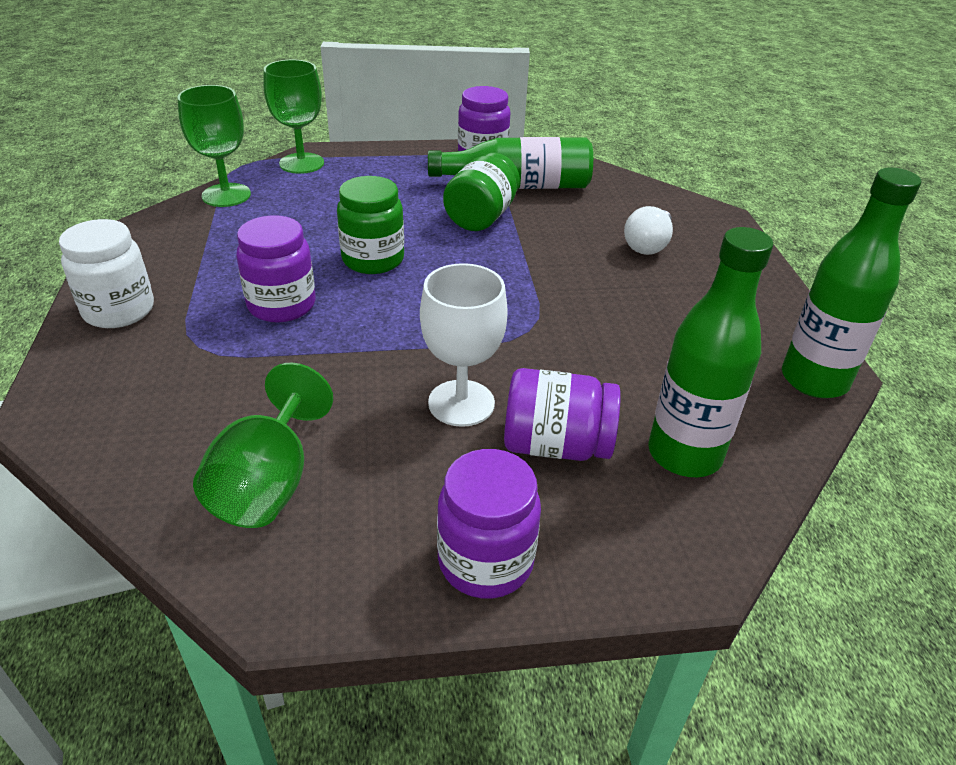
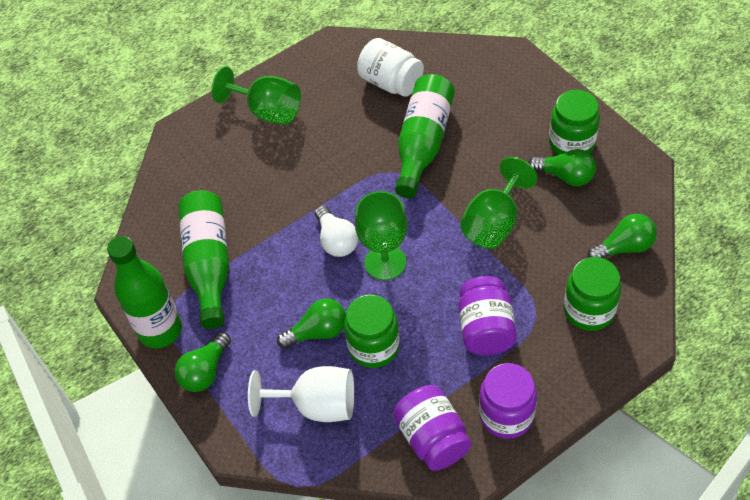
green jar: [337,176,404,274] [443,153,520,231] = 2 -> [344,295,400,368] [549,90,600,155] [564,257,621,331] = 3
green light bulb: none = 0 -> [175,332,231,392] [277,298,346,349] [528,149,596,186] [588,214,657,258] = 4
purple jar: [236,216,316,322] [437,449,541,599] [458,86,510,151] [504,368,621,461] = 4 -> [393,385,471,471] [459,276,517,355] [479,363,537,439] = 3

